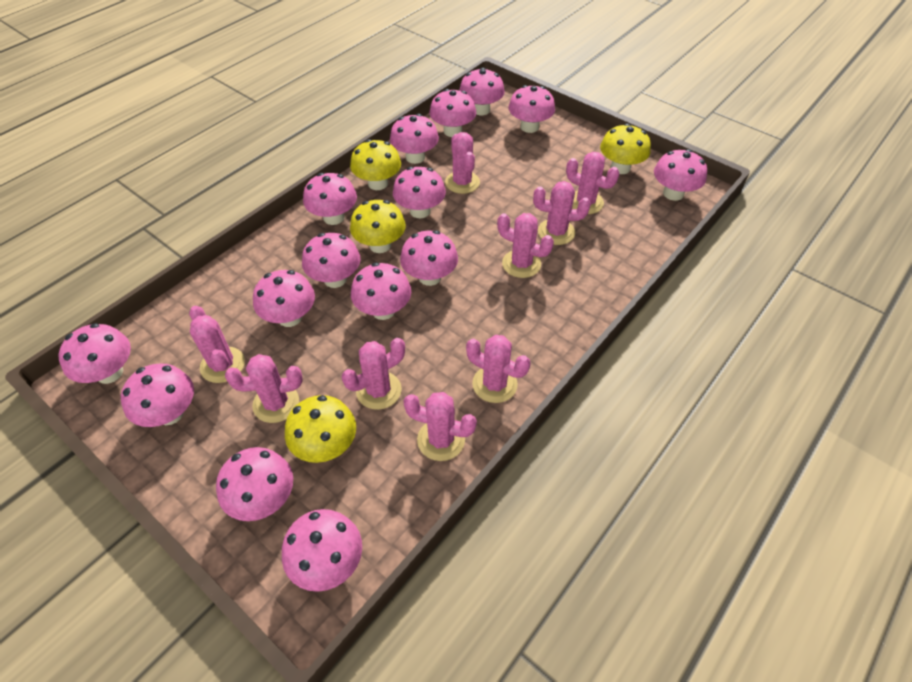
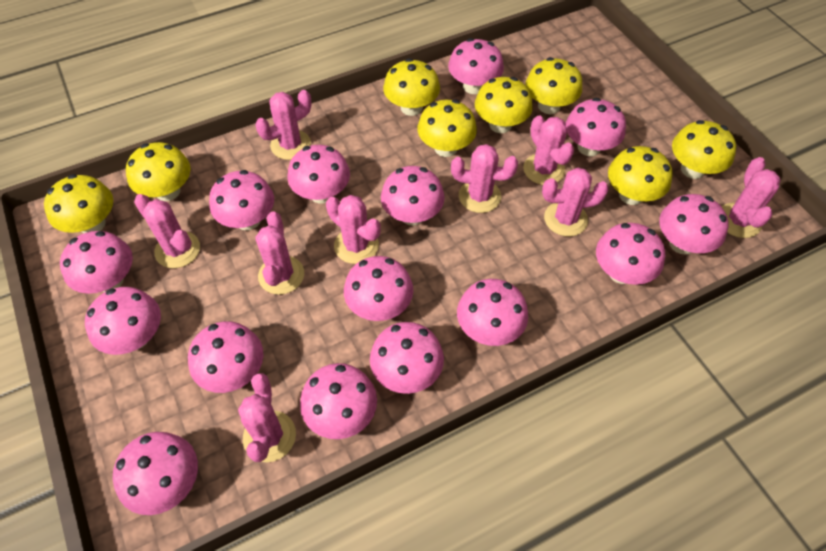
yellow mushroom: [285,395,356,463] [350,139,401,190] [350,200,406,253] [600,123,651,174] = 4 -> [44,174,113,233] [126,142,191,201] [383,58,440,116] [417,99,477,157] [475,77,533,133] [525,57,582,114] [608,146,673,205] [672,120,736,179] = 8

